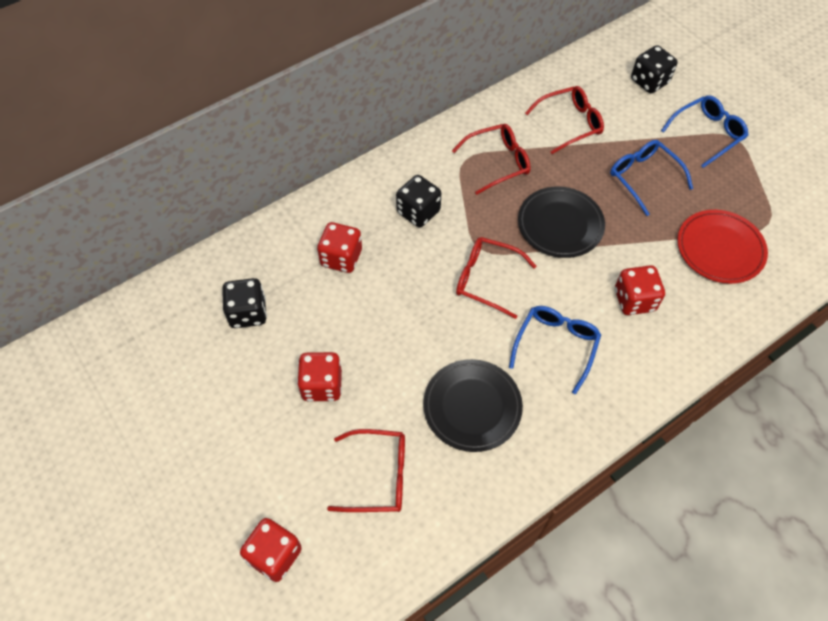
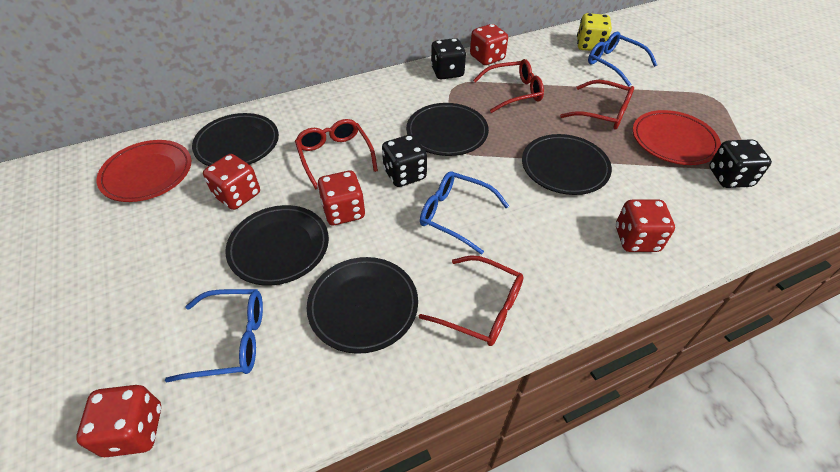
black plate: [423,359,523,452] [518,186,605,258] = 2 -> [192,113,279,166] [225,205,329,286] [307,257,418,354] [406,103,489,156] [522,134,612,195] = 5
red dice: [240,518,302,582] [297,352,342,401] [317,222,362,273] [615,265,665,315] = 4 -> [76,385,161,457] [203,154,260,210] [317,171,365,225] [470,24,508,65] [616,200,675,252] = 5
red plate: [677,210,768,284] = 1 -> [96,140,191,202] [633,110,721,165] = 2
yellow dice: none = 0 -> [577,13,612,51] = 1

